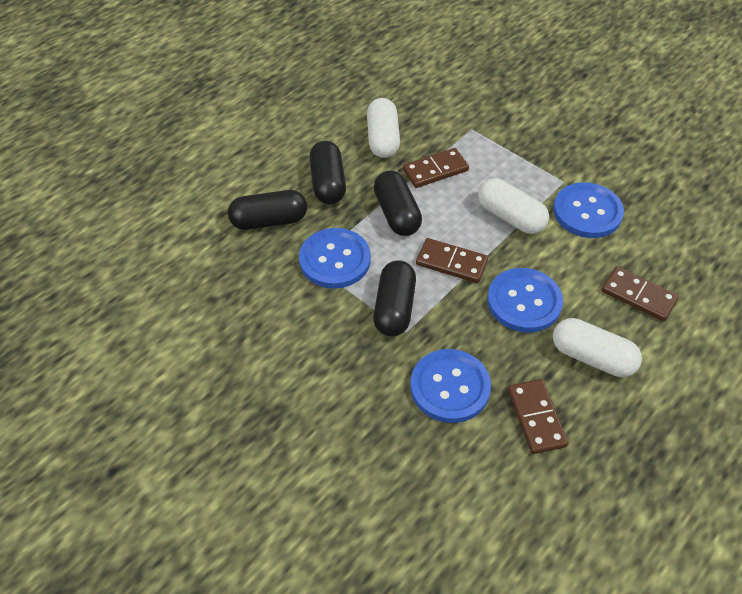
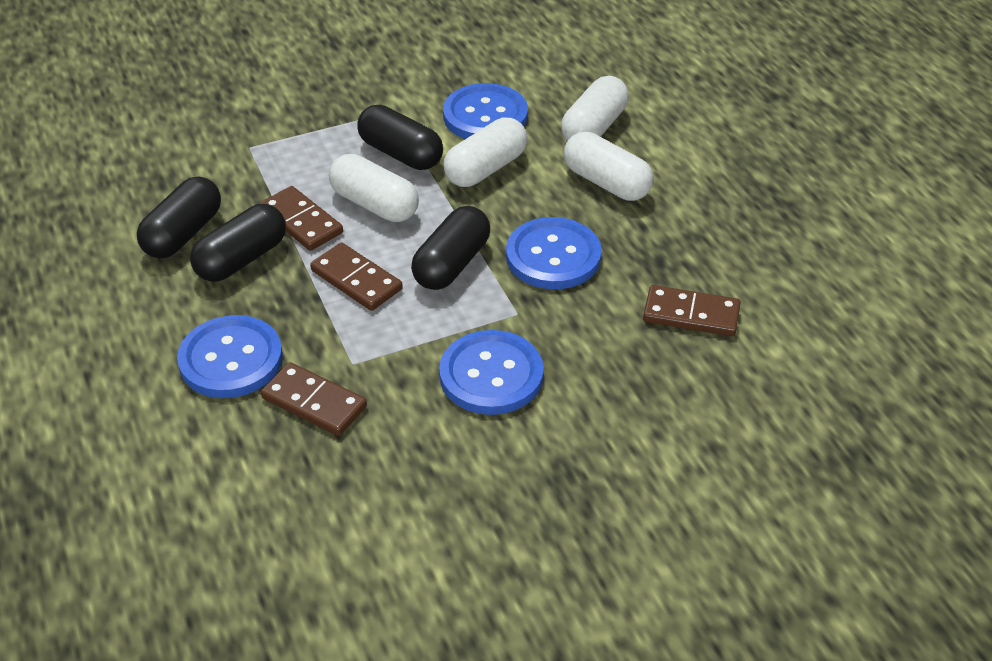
white capsule: [367,98,400,158] [478,178,549,234] [553,318,642,377] = 3 -> [329,154,419,222] [443,118,527,187] [561,76,629,141] [564,132,654,201] = 4

